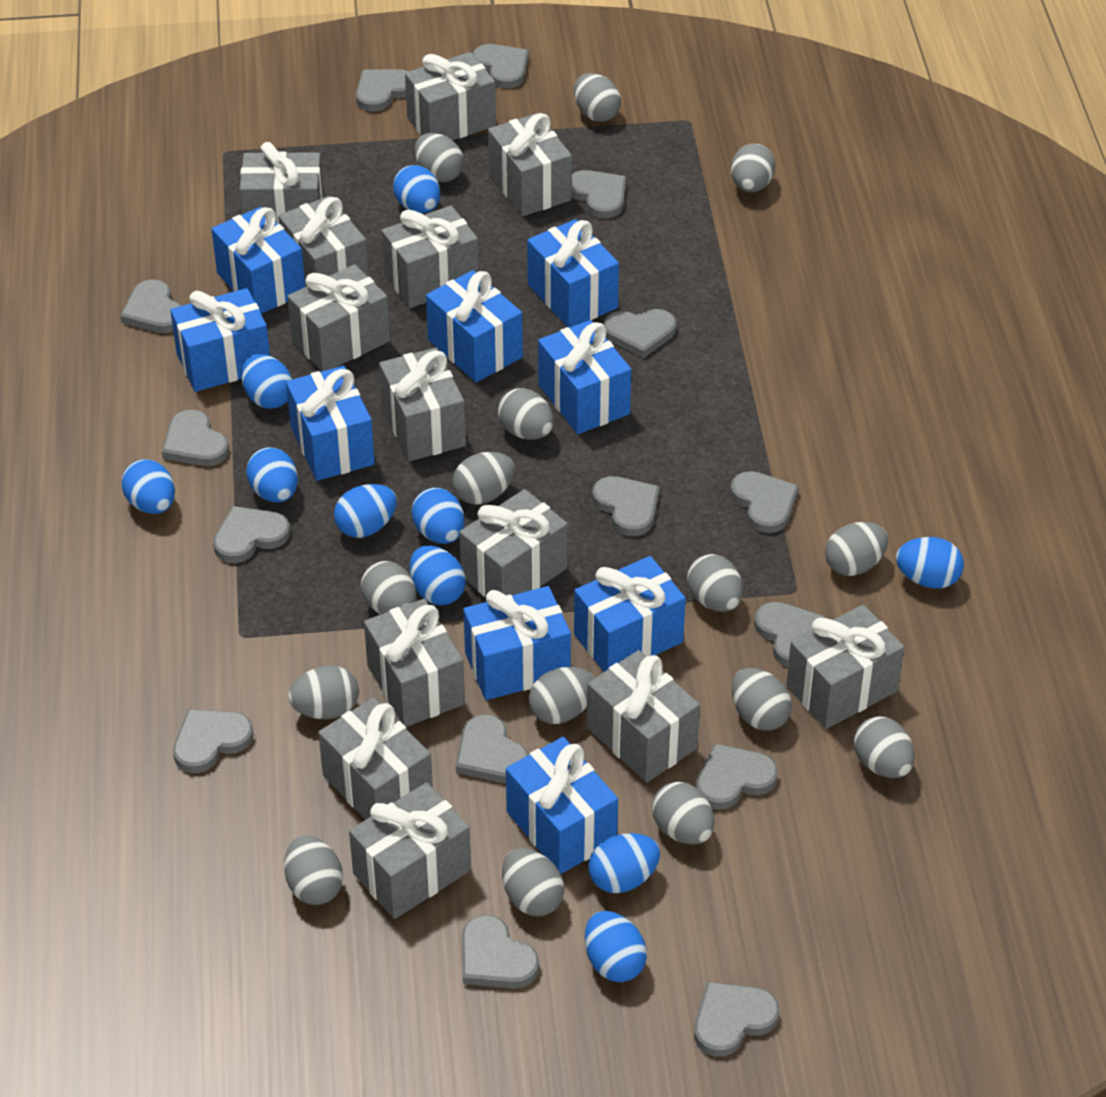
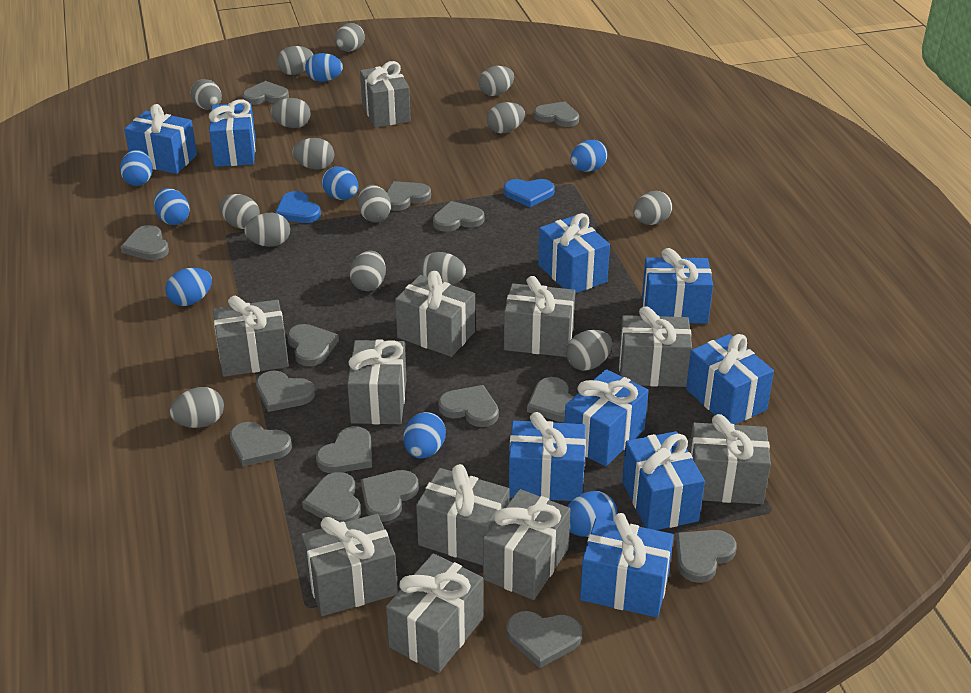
blue egg: [122,459,175,514] [241,354,292,409] [246,447,298,503] [334,484,397,538] [393,165,440,213] [410,546,466,605] [411,488,465,544] [585,911,647,982] [589,833,660,893] [896,537,964,589] = 10 -> [120,150,153,186] [154,188,190,225] [165,268,212,306] [305,53,343,82] [322,166,359,200] [404,412,446,459] [567,491,617,537] [570,140,608,172] = 8
blue heart: none = 0 -> [275,191,321,223] [504,179,555,207] = 2
grey gift: [240,142,324,224] [278,196,369,287] [287,264,390,371] [318,697,433,820] [349,782,471,919] [364,599,465,727] [379,348,466,461] [382,205,479,308] [405,52,496,140] [459,489,568,597] [488,113,572,216] [587,650,700,783] [786,604,904,729] = 13 -> [213,296,289,377] [302,514,398,616] [347,340,406,424] [360,61,411,127] [386,553,483,673] [395,271,475,357] [416,464,509,565] [483,489,570,600] [504,276,575,357] [619,306,692,387] [689,414,771,504] = 11

